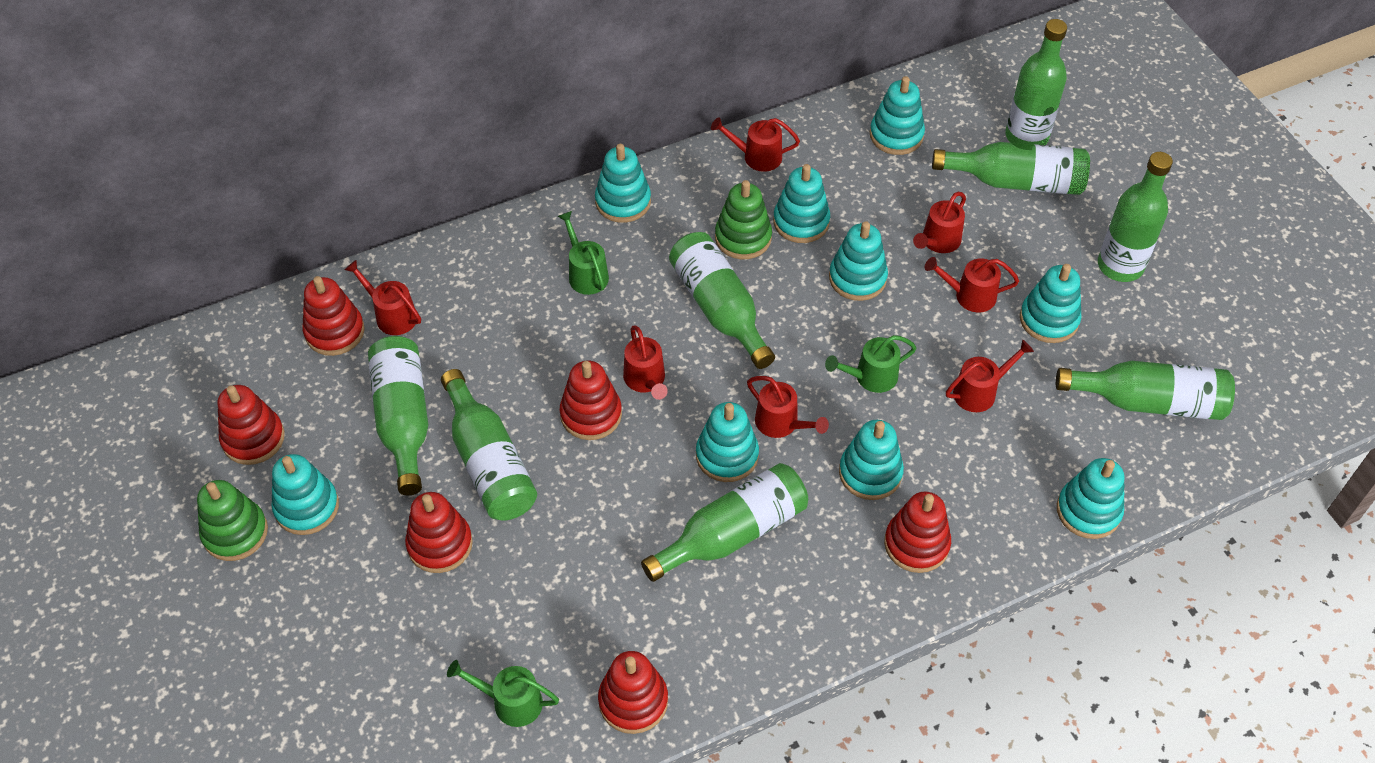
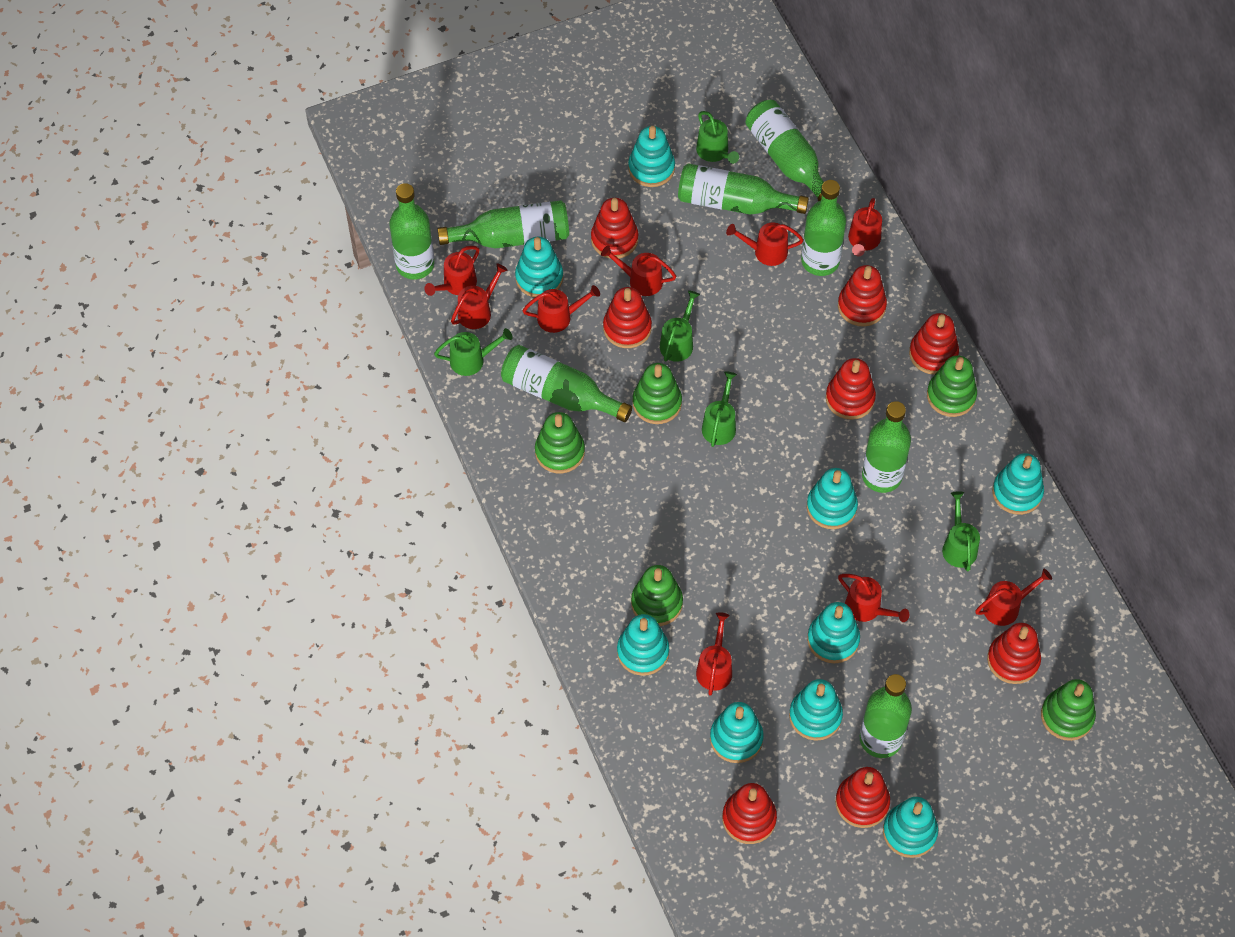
green stacking toy: [197,480,268,561] [715,180,772,259] = 2 -> [535,412,585,473] [631,565,683,626] [633,363,682,424] [927,355,977,417] [1041,679,1096,741] = 5
green watering can: [447,660,559,727] [558,211,609,295] [825,335,917,393] = 3 -> [434,328,513,376] [660,290,700,362] [696,111,739,164] [702,371,737,447] [942,491,980,572] = 5
red stacking toy: [218,385,285,465] [303,276,365,356] [405,492,473,573] [559,361,622,440] [598,651,668,734] [884,492,951,573] = 6 -> [591,198,639,259] [603,287,652,348] [722,783,777,844] [826,358,876,420] [835,767,890,828] [838,265,887,327] [909,313,959,375] [987,623,1041,684] = 8
red watering can: [344,260,421,335] [623,325,668,400] [711,117,800,172] [747,376,829,438] [913,192,966,253] [924,257,1019,312] [946,340,1034,412] = 7 -> [424,246,480,296] [451,263,508,329] [523,285,600,333] [601,245,676,296] [696,612,732,696] [726,222,803,266] [838,574,909,622] [848,198,882,256] [975,569,1052,626] = 9

